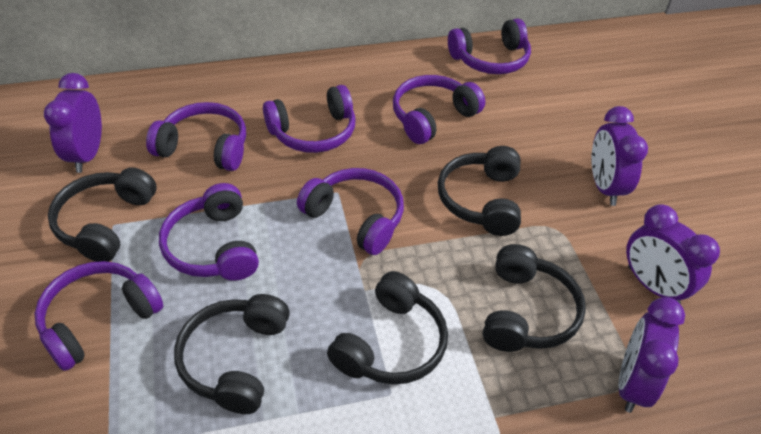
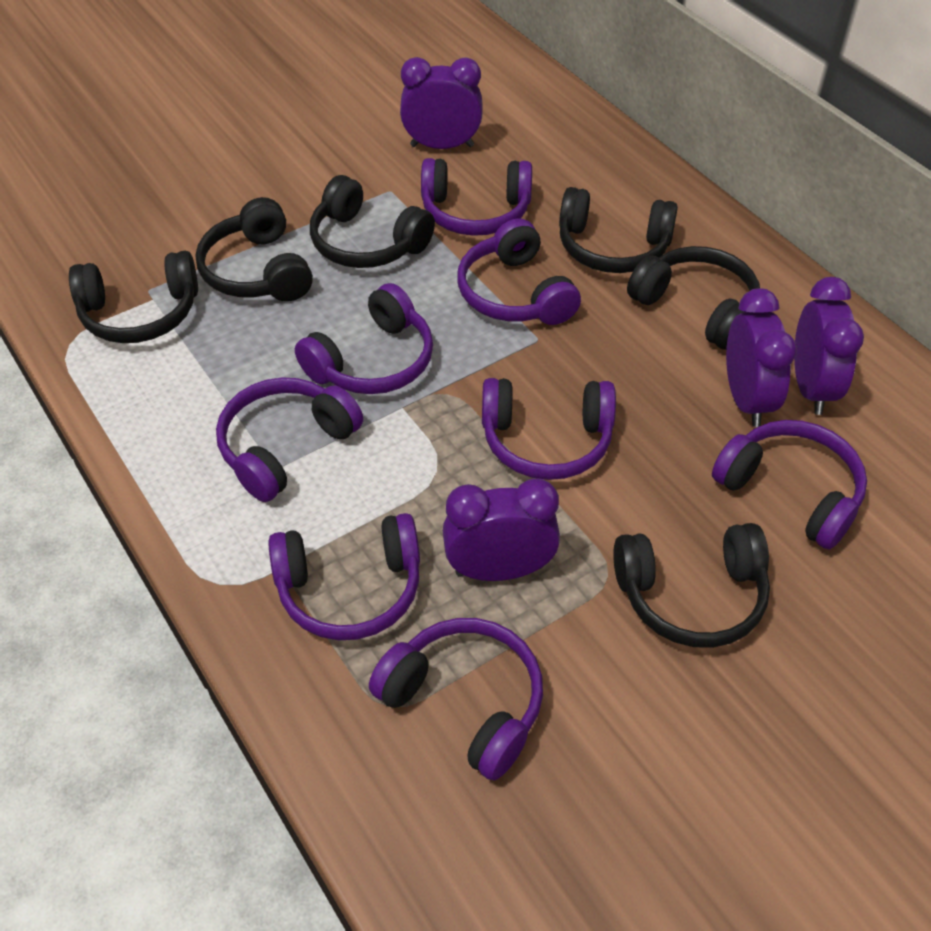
black headphones: [48,167,156,262] [174,294,290,414] [327,271,448,384] [438,146,521,236] [483,244,586,352] = 5 -> [69,251,198,343] [195,197,313,301] [310,175,435,268] [559,187,678,273] [613,523,770,648] [627,246,760,350] = 6
purple headphones: [35,261,163,371] [146,102,246,171] [159,183,259,281] [263,85,356,153] [297,168,404,255] [393,75,485,144] [448,18,531,74] = 7 -> [216,377,363,502] [268,513,420,640] [295,283,433,394] [369,618,543,781] [421,158,532,236] [457,218,581,325] [482,378,616,480] [712,420,867,550] = 8

